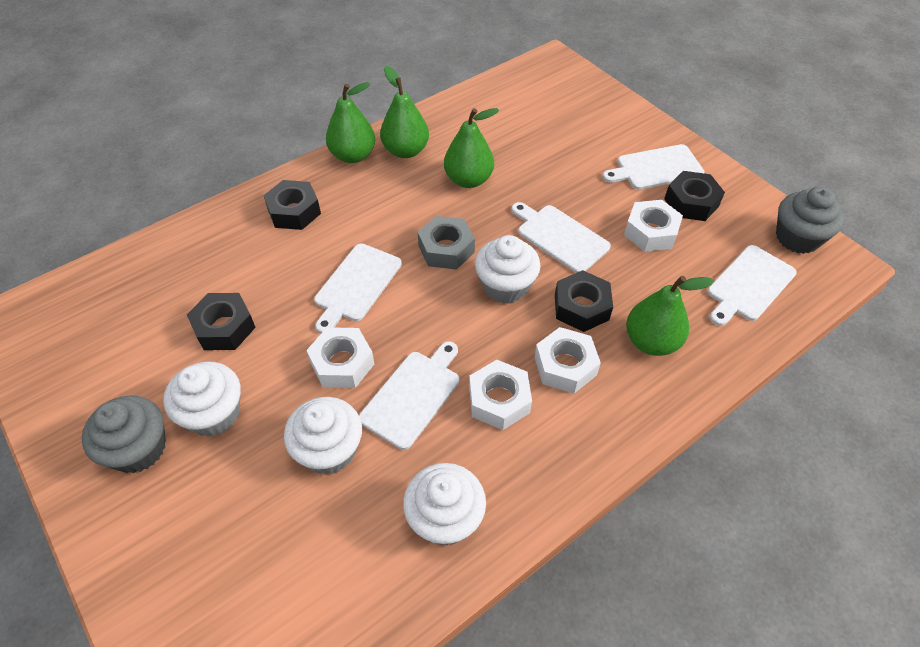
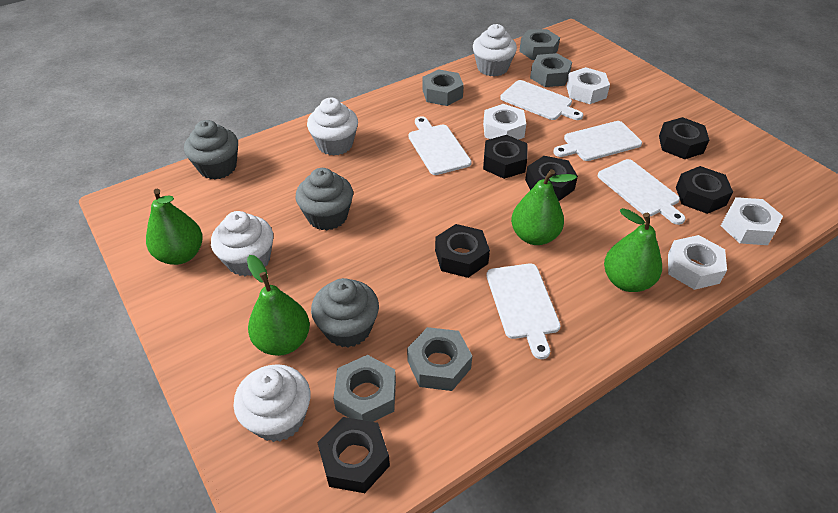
black nut: [187,293,256,350] [263,180,321,230] [555,270,613,332] [664,171,725,221] = 4 -> [317,417,390,493] [435,224,490,278] [483,135,527,179] [525,156,578,201] [659,117,709,159] [676,166,733,214] = 6
grey cupcake: [82,395,166,473] [776,187,844,254] = 2 -> [184,120,238,179] [295,168,353,230] [311,278,379,347] = 3
grey nut: [418,216,475,270] = 1 -> [333,355,396,422] [407,327,472,391] [422,69,464,106] [519,29,560,60] [530,53,572,87] = 5

